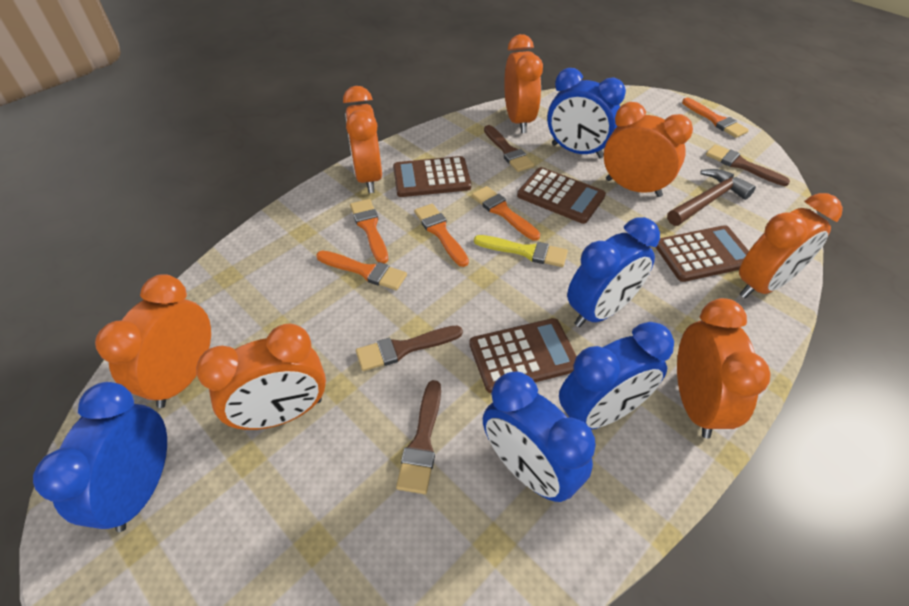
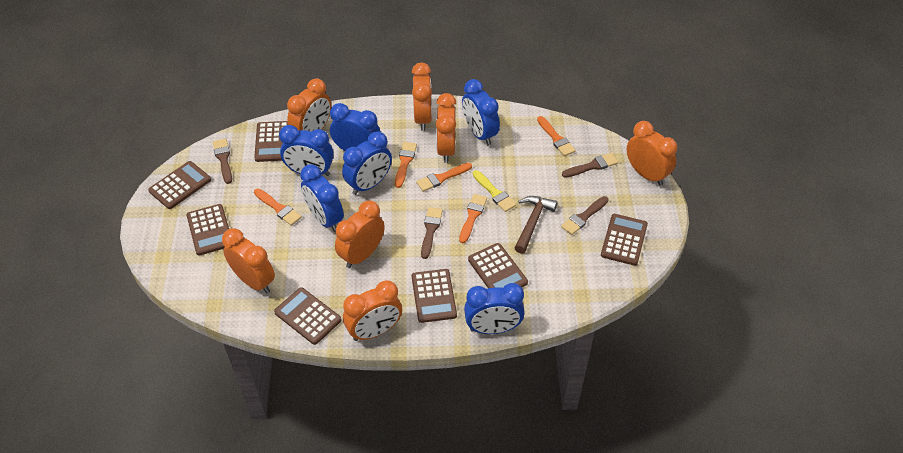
blue clock: [33,382,167,532] [483,371,596,502] [547,68,626,158] [559,322,674,430] [567,217,660,327] = 5 -> [279,125,334,176] [300,164,344,232] [330,103,381,151] [342,132,392,195] [462,79,500,145] [464,283,525,334] = 6
brown calculator: [393,156,471,197] [470,318,577,393] [517,167,606,224] [656,225,749,282] = 4 -> [148,161,211,209] [186,204,229,256] [254,121,288,162] [274,287,341,345] [412,269,457,323] [468,243,528,288] [601,214,648,266] = 7

